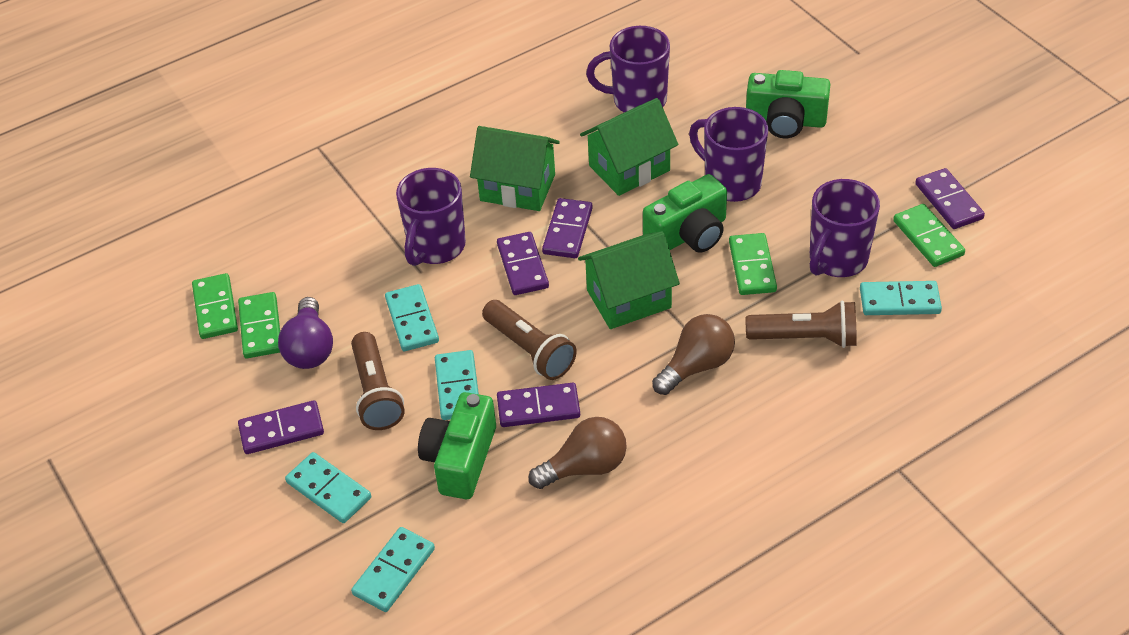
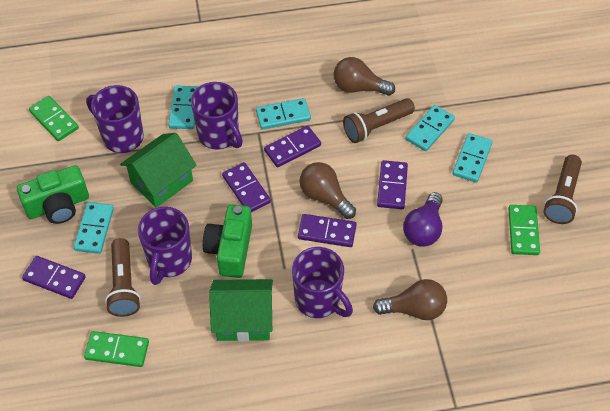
brown light bulb: [529,417,627,489] [652,314,735,395] = 2 -> [299,162,356,219] [333,57,395,96] [373,279,447,320] = 3
green camera: [418,392,496,499] [643,174,727,253] [746,70,831,138] = 3 -> [17,165,89,224] [203,204,252,278] = 2
green domino: [192,273,238,339] [238,292,280,358] [729,233,777,295] [893,204,965,267] = 4 -> [29,96,79,141] [84,331,149,367] [508,205,540,255] = 3
green house: [470,126,560,211] [578,231,680,329] [580,98,678,196] = 3 -> [120,133,197,208] [209,279,273,342] = 2

